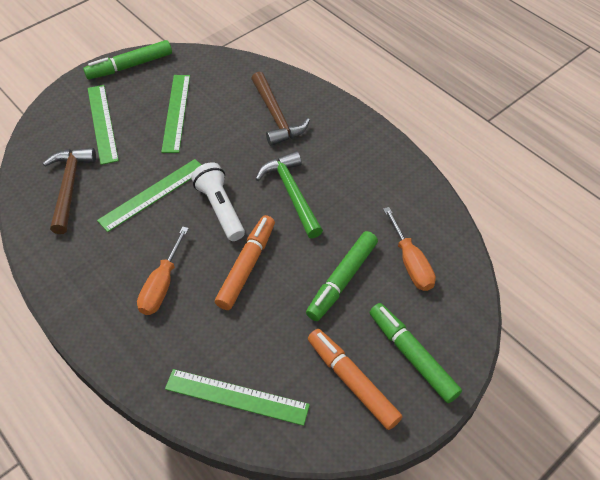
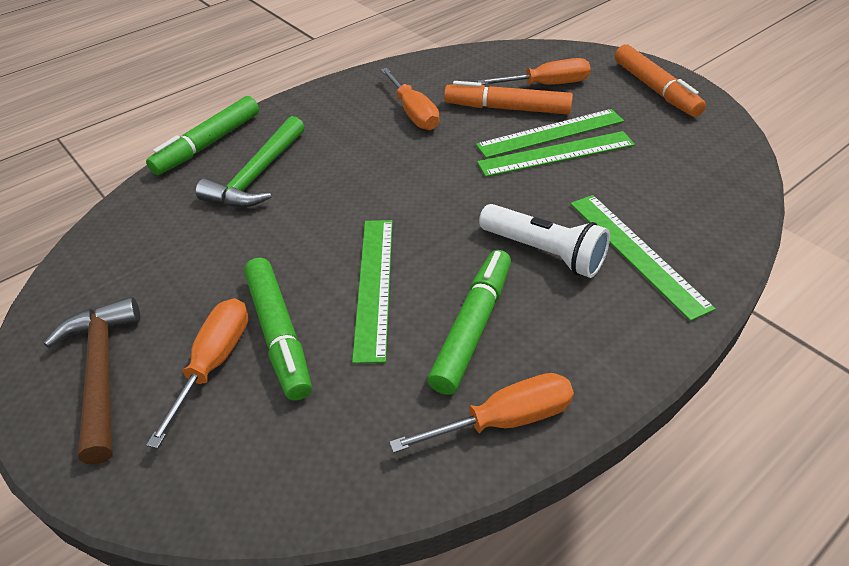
brown hammer: [43,148,96,234] [251,71,310,146] = 2 -> [44,297,140,464] = 1
orange screwdriver: [137,227,189,315] [383,207,436,291] = 2 -> [146,298,249,449] [380,68,439,130] [389,373,574,453] [477,58,591,85] = 4

